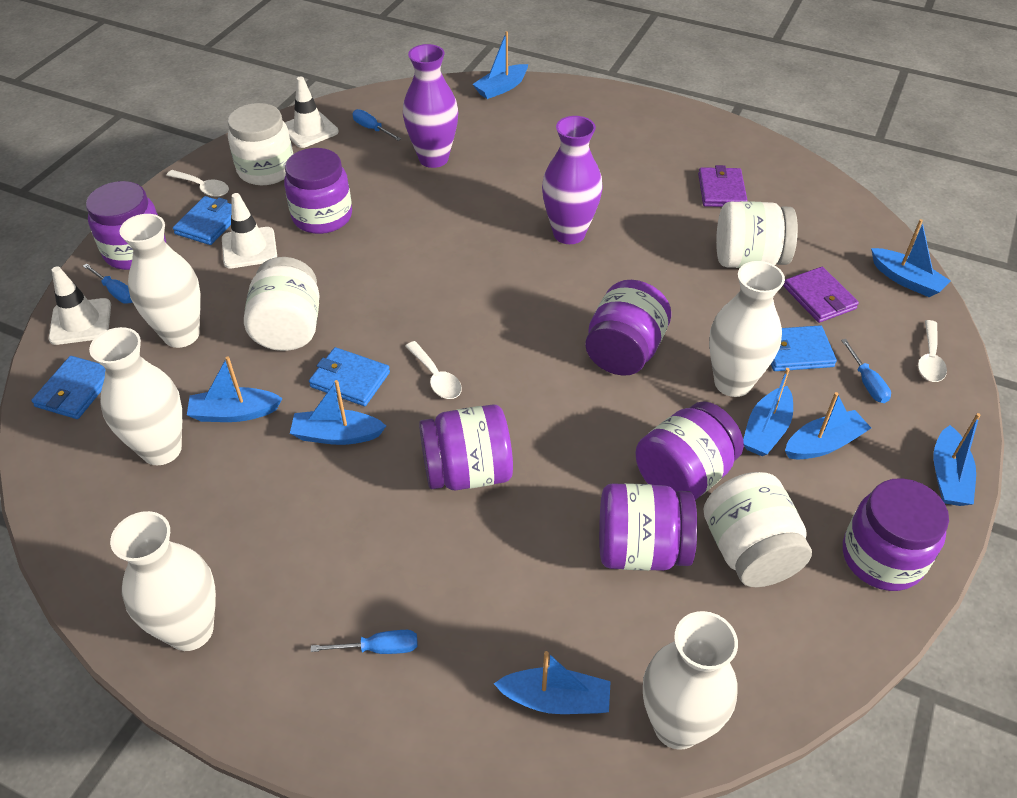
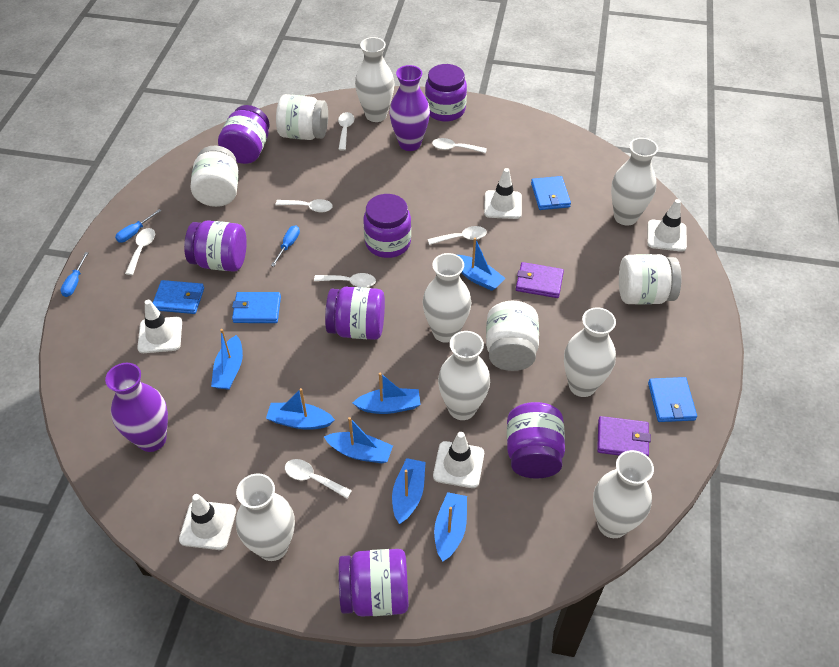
blue boat: [187,356,282,422] [290,380,386,445] [472,31,528,99] [494,651,611,714] [743,368,793,456] [785,392,871,459] [871,219,951,297] [933,413,981,506] = 8 -> [211,329,243,390] [266,388,335,430] [324,417,393,463] [353,373,421,414] [392,458,425,524] [434,492,467,561] [458,238,505,291] = 7
blue screwdriver: [83,264,133,304] [311,630,417,654] [352,109,401,141] [841,339,891,403] = 4 -> [61,252,88,297] [115,209,161,243] [271,225,300,266] = 3
white spoon: [166,170,229,197] [405,341,462,399] [918,320,947,382] = 3 -> [125,228,155,275] [275,199,333,212] [285,459,352,498] [314,273,376,288] [338,112,354,151] [428,226,487,245] [432,138,487,153] = 7
white traffic cone: [49,266,111,345] [222,193,277,268] [285,76,339,148] = 3 -> [137,300,182,353] [179,494,236,550] [433,432,484,488] [484,168,522,219] [647,199,687,252] = 5
white vase: [89,327,182,465] [110,511,216,651] [119,214,201,348] [643,611,738,750] [709,261,785,397] = 5 -> [236,473,295,561] [355,37,394,122] [422,253,471,343] [438,331,490,420] [564,308,616,397] [593,450,654,538] [611,138,658,226] = 7

